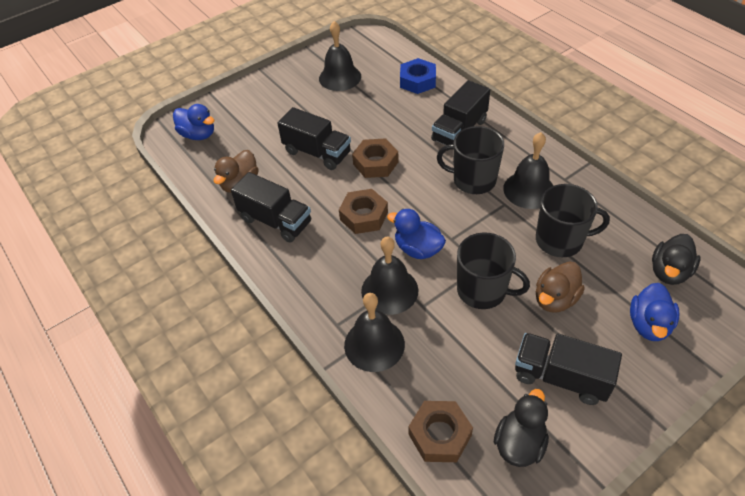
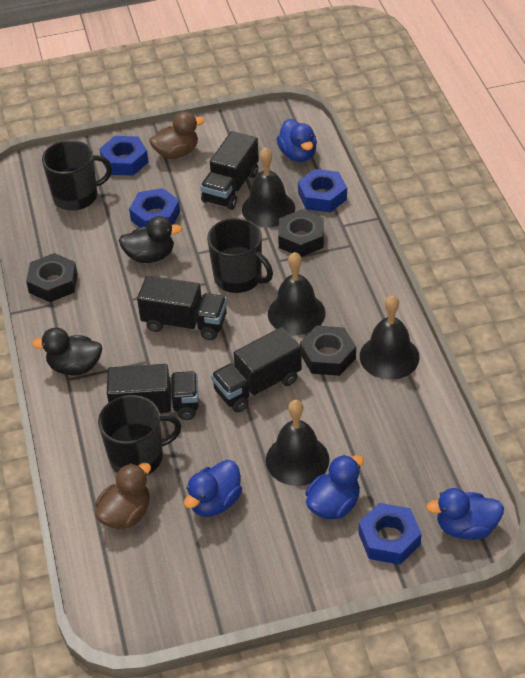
black nut: none = 0 -> [26,253,78,302] [278,209,324,257] [300,326,356,376] = 3
blue duck: [173,104,215,140] [387,209,446,259] [630,283,679,341] = 3 -> [184,460,242,517] [277,119,317,162] [305,455,364,519] [426,488,504,540] = 4
blue nut: [400,58,436,94] = 1 -> [99,136,149,176] [129,188,180,227] [298,169,347,213] [358,503,422,565] = 4
brown nut: [339,189,388,234] [352,138,399,178] [408,401,473,462] = 3 -> none = 0

